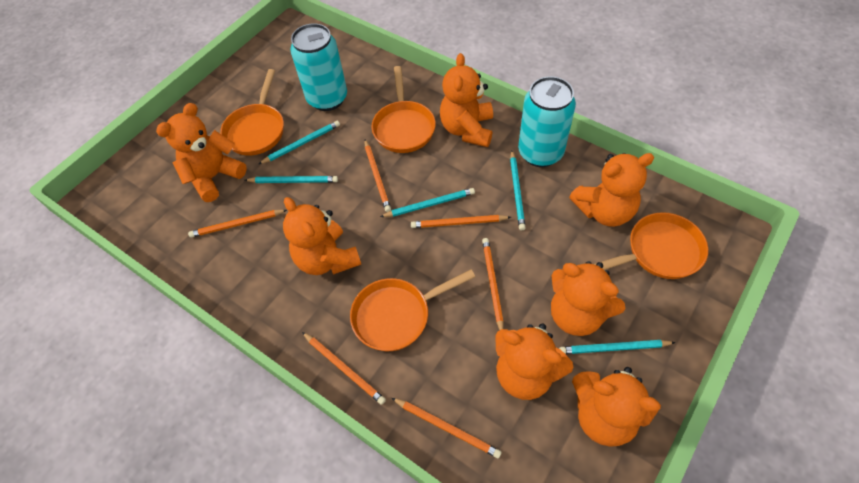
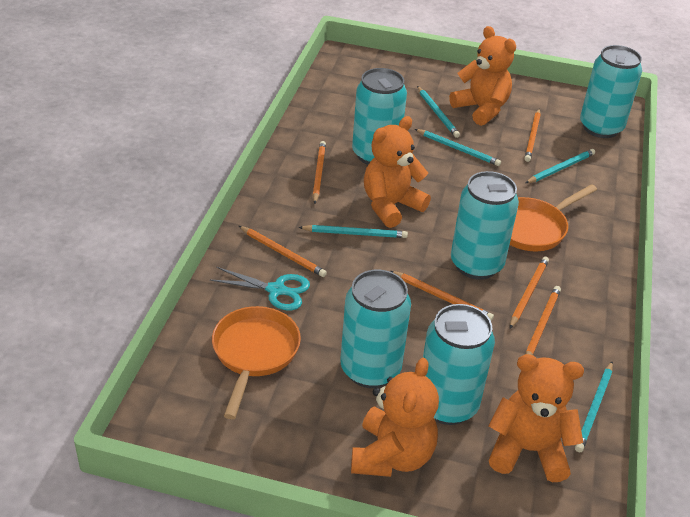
orange pan: [220,69,284,155] [350,269,475,351] [372,66,436,153] [594,212,708,279] = 4 -> [212,306,301,419] [509,184,597,251] = 2
orange teddy bear: [156,103,247,202] [283,197,361,275] [440,53,493,147] [495,324,574,400] [551,261,625,336] [569,153,654,227] [572,367,661,447] = 7 -> [351,358,439,477] [364,116,431,228] [449,26,516,126] [489,354,584,482] = 4
turquoise can: [290,23,347,111] [518,76,576,167] = 2 -> [340,270,411,388] [352,68,407,165] [423,304,495,425] [451,171,519,280] [580,45,642,138] = 5
turquoise scissors: none = 0 -> [210,267,310,310] = 1

